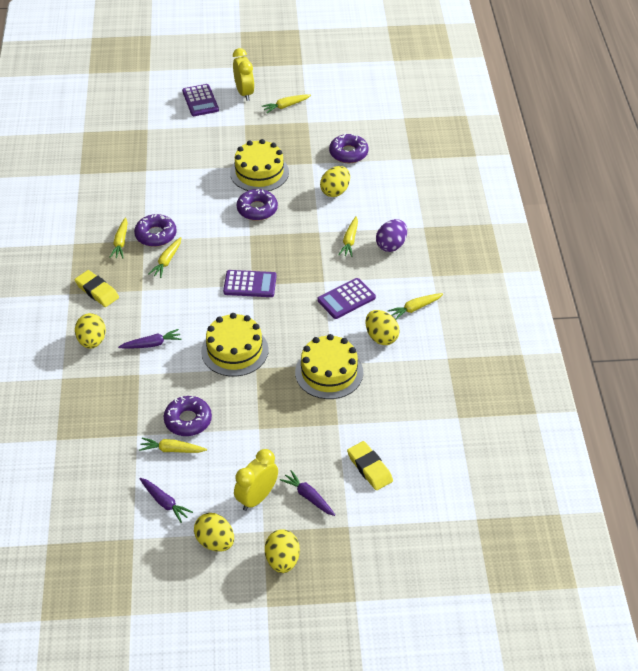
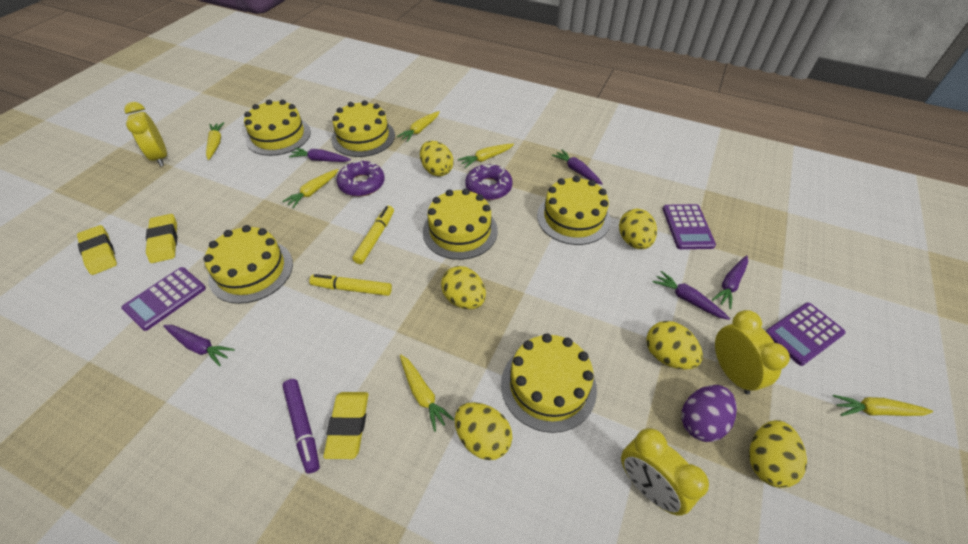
purple carrot: [118,329,182,349] [139,478,193,523] [280,470,335,516] = 3 -> [163,325,235,366] [289,148,351,162] [552,149,603,184] [653,271,730,320] [712,255,748,309] = 5
purple donut: [134,214,177,247] [164,396,212,436] [237,189,278,221] [329,133,369,163] = 4 -> [337,161,385,197] [465,164,513,200] = 2
purple marker: none = 0 -> [282,379,320,474] = 1
yellow cake: [201,313,269,376] [230,139,289,191] [295,334,363,399] = 3 -> [204,225,293,304] [244,99,311,156] [331,100,395,157] [423,188,498,260] [501,333,597,433] [537,176,611,245] = 6
yellow clock: [233,48,254,101] [234,449,278,511] = 2 -> [124,102,167,166] [621,428,709,516] [715,310,790,394] = 3
yellow egg: [75,313,106,349] [194,513,234,552] [265,529,300,573] [320,166,350,197] [365,310,400,345] = 5 -> [420,141,454,176] [441,266,486,309] [455,402,512,460] [619,209,657,249] [646,321,703,370] [749,420,807,488] = 6
yellow eraser: [75,270,119,307] [347,441,393,490] = 2 -> [77,225,117,275] [146,214,177,263] [323,392,369,459] = 3
yellow marker: none = 0 -> [309,274,392,296] [352,206,394,264] = 2

